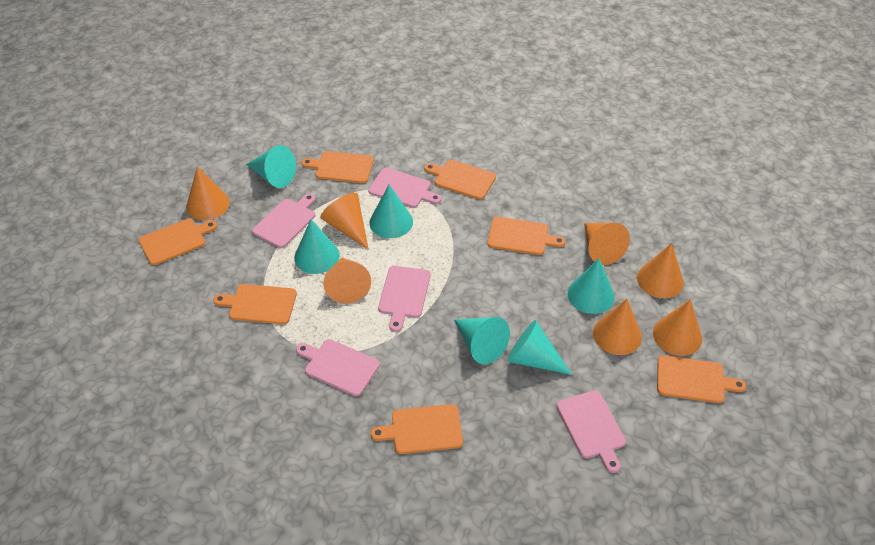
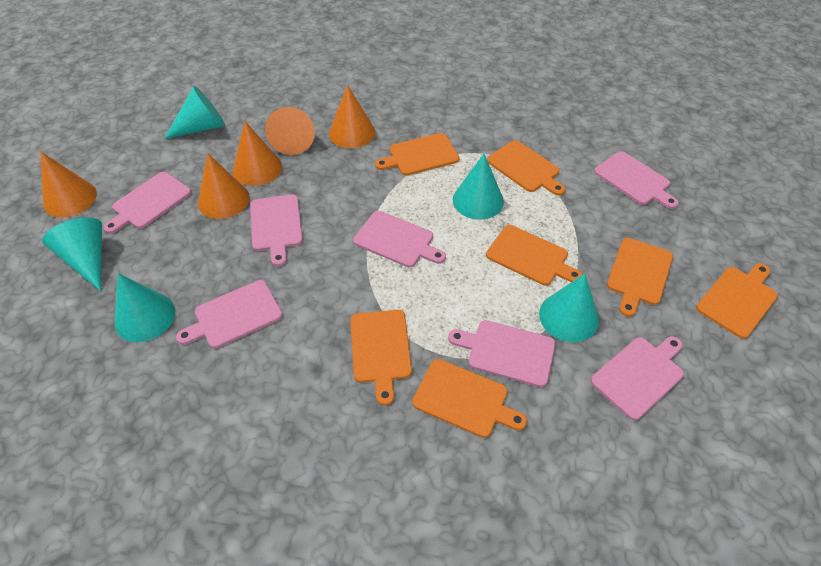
orange cone: [186,167,230,220] [320,193,369,249] [323,258,371,304] [584,223,630,265] [593,299,642,355] [637,243,684,298] [653,299,702,356] = 7 -> [40,152,97,218] [198,153,250,219] [233,121,282,186] [265,107,315,155] [329,85,375,148] = 5
pink cutting board: [252,193,316,248] [296,339,380,396] [368,168,442,208] [378,266,430,332] [556,390,626,473] = 5 -> [103,172,191,234] [176,280,283,348] [250,194,303,266] [353,211,446,267] [448,320,556,387] [591,336,684,420] [594,151,679,209] = 7
turquoise cone: [246,145,296,188] [294,219,340,274] [369,184,413,238] [454,317,510,364] [508,320,572,375] [568,258,615,314] = 6 -> [42,217,102,291] [114,273,175,342] [164,86,225,139] [453,154,504,220] [539,273,599,342] = 5

